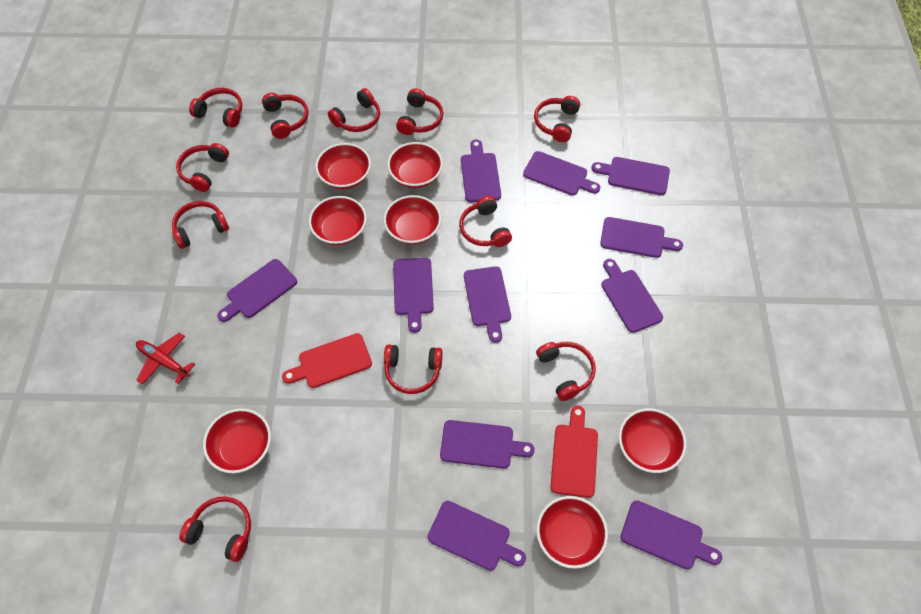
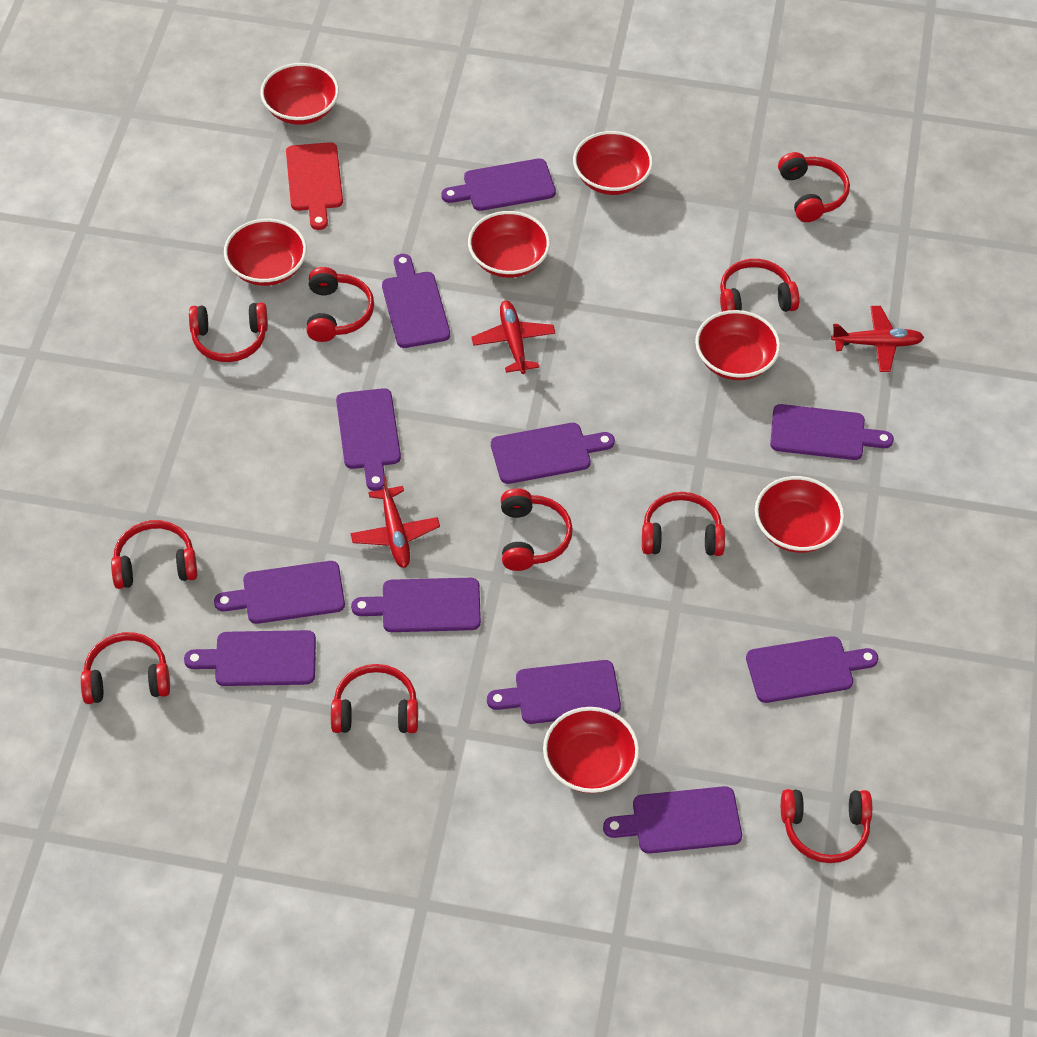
red cutting board: [282,333,372,388] [550,406,598,498] = 2 -> [286,142,343,230] = 1
red headphones: [172,201,229,249] [176,143,229,192] [179,496,251,562] [189,88,242,128] [262,93,309,139] [328,88,380,132] [384,344,443,394] [396,88,443,135] [459,196,512,247] [534,96,580,142] [536,342,596,401] = 11 -> [81,632,170,704] [111,520,197,589] [189,302,268,362] [307,267,374,342] [331,664,418,733] [501,489,573,571] [642,492,725,556] [720,259,799,312] [778,152,850,222] [781,789,872,863] = 10
red plane: [136,333,195,385] = 1 -> [351,476,440,568] [471,300,555,374] [831,306,924,372] = 3

